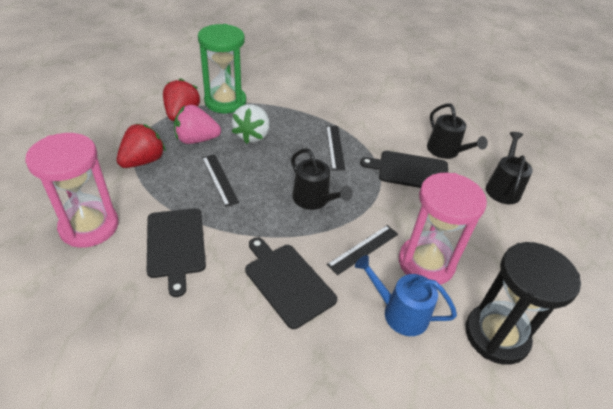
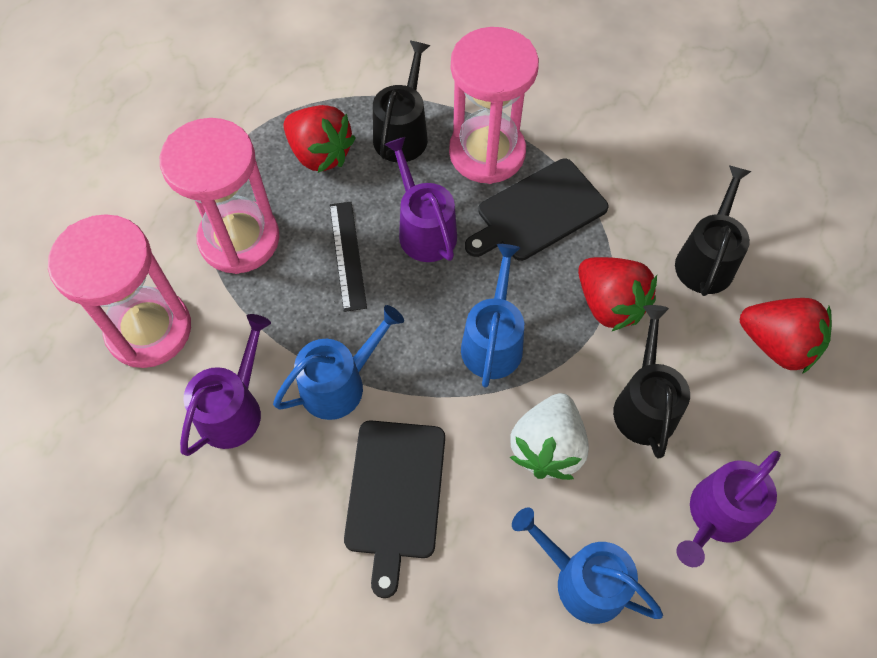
black cutting board: [147,208,206,297] [245,237,337,329] [360,151,448,188] = 3 -> [344,420,445,598] [465,159,608,261] = 2
black hourglass: [466,242,581,365] = 1 -> none = 0
black ruler: [202,154,239,207] [326,126,345,171] [327,225,398,275] = 3 -> [329,202,367,312] = 1
blue watering can: [355,255,457,336] = 1 -> [273,305,404,420] [461,244,524,388] [512,507,663,624] = 3
green hourglass: [198,24,246,113] = 1 -> none = 0
pink hourglass: [25,133,119,248] [399,173,487,285] = 2 -> [48,214,191,368] [160,118,280,274] [449,27,539,184] = 3
pink strawberry: [174,105,221,144] = 1 -> none = 0
purple watering can: none = 0 -> [180,314,271,456] [384,137,457,262] [677,451,781,567] = 3
red strawberry: [117,124,166,168] [163,78,201,121] = 2 -> [284,105,356,173] [578,257,657,331] [740,298,832,374] = 3

